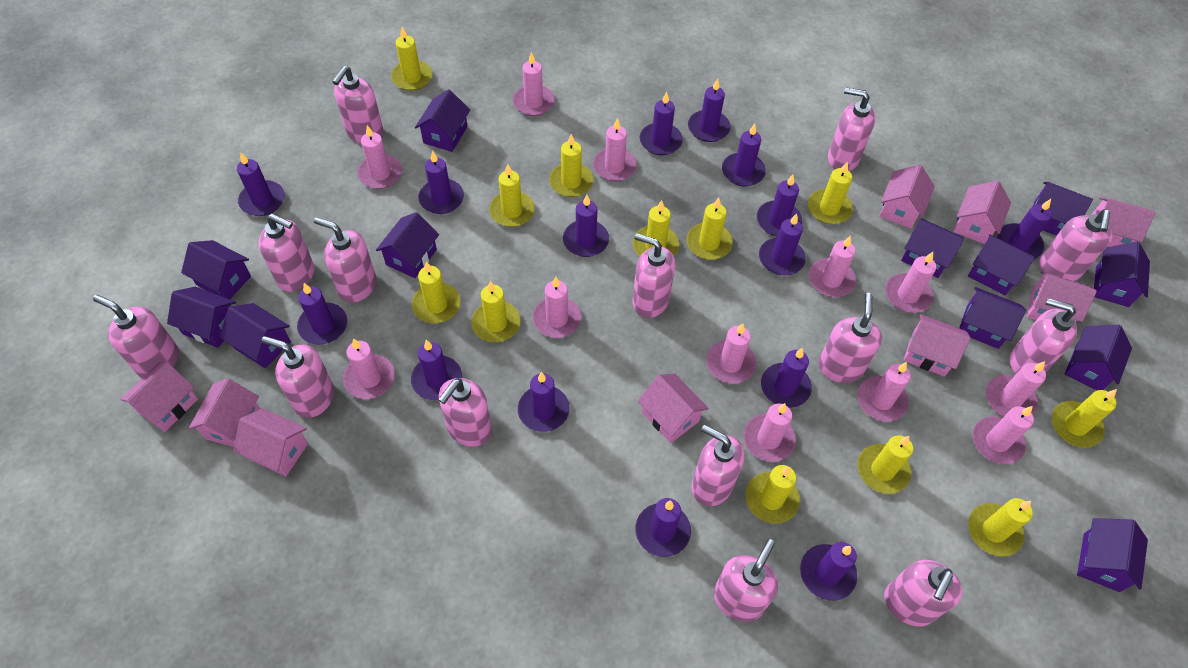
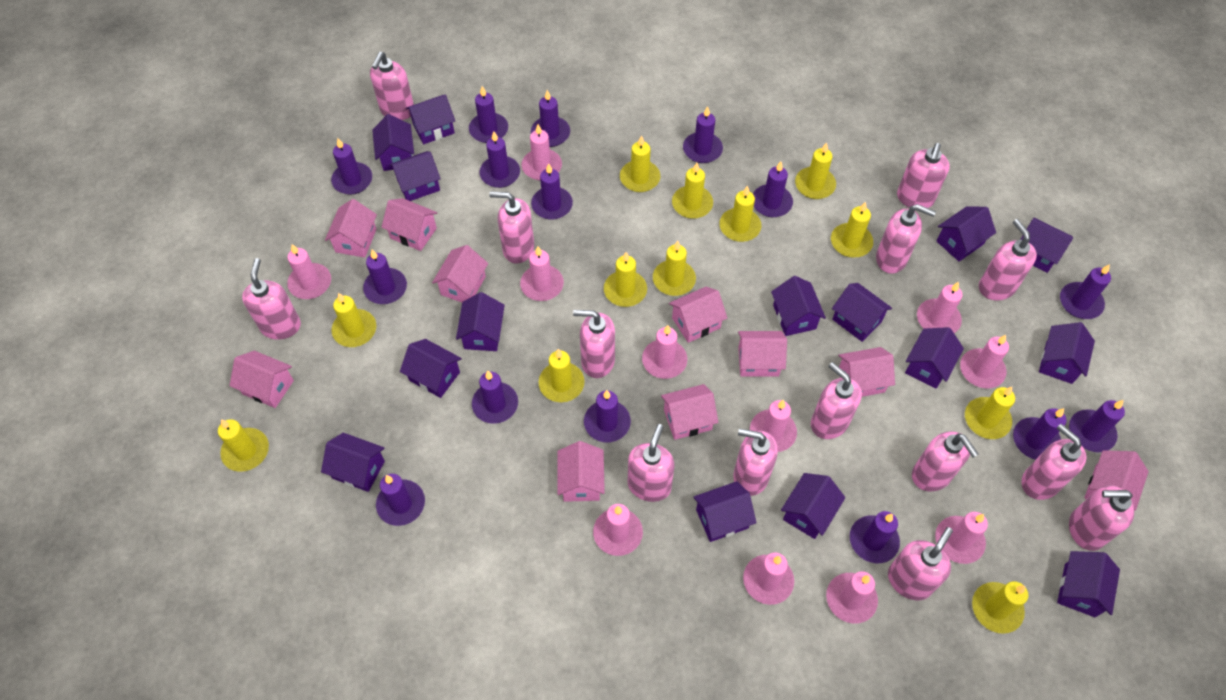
pink candle: [343,338,395,399] [357,125,402,189] [513,52,555,116] [532,277,581,338] [593,118,637,182] [706,323,756,384] [743,403,796,462] [809,236,856,297] [857,362,911,422] [885,252,936,313] [973,406,1034,464] [986,361,1046,417] = 12 -> [287,244,331,299] [520,246,564,301] [522,124,562,180] [593,504,643,556] [642,325,687,379] [743,552,794,605] [750,400,797,452] [826,571,878,623] [917,282,963,333] [935,512,988,564] [960,335,1009,388] = 11
pink house: [120,362,198,432] [189,378,260,447] [233,409,308,476] [638,373,709,443] [879,165,935,228] [904,314,971,377] [953,181,1011,244] [1027,271,1097,322] [1091,197,1155,247] = 9 -> [229,351,294,408] [325,199,377,258] [381,198,438,251] [432,245,488,302] [557,441,605,502] [661,384,718,440] [669,287,727,343] [738,331,787,377] [838,347,895,397] [1084,450,1149,510] = 10
purple house: [167,287,236,348] [181,240,251,299] [219,303,291,368] [376,212,439,278] [415,89,470,152] [901,218,964,278] [959,287,1026,349] [968,235,1035,295] [1033,182,1093,236] [1064,325,1132,390] [1077,518,1148,592] [1094,242,1150,307] = 12 -> [321,433,385,492] [372,114,414,171] [390,151,441,201] [400,339,462,398] [406,95,455,144] [456,292,505,351] [693,481,756,542] [771,276,826,336] [781,473,846,539] [832,283,892,342] [905,327,964,388] [937,206,996,262] [1020,218,1073,273] [1039,322,1095,384] [1057,551,1120,617] = 15

